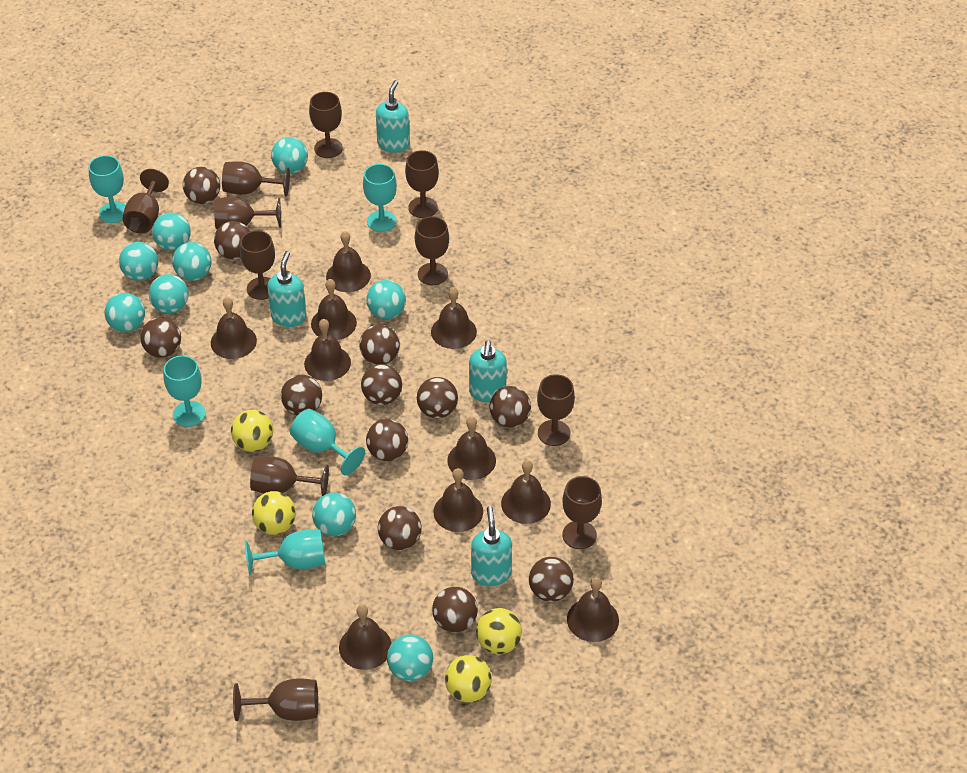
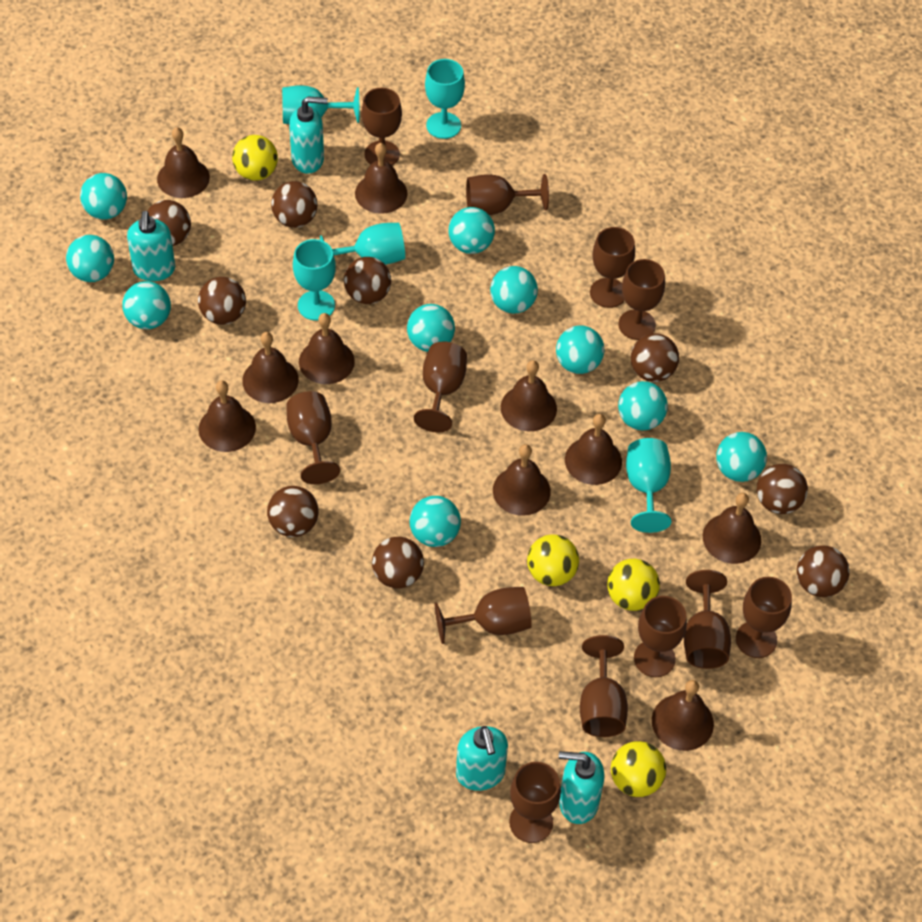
brown ball: [140,318,181,358] [183,167,220,204] [214,221,250,259] [281,375,322,416] [359,325,400,365] [361,364,402,405] [366,419,408,461] [378,506,422,550] [417,377,458,418] [432,587,478,632] [489,386,531,428] [529,557,574,602] = 12 -> [147,200,191,246] [198,277,246,325] [267,486,319,537] [271,181,318,228] [344,257,391,304] [372,537,424,588] [631,333,679,382] [757,464,808,514] [797,545,850,597] = 9
brown goblet: [122,169,169,233] [214,197,281,229] [222,161,290,197] [233,678,318,721] [240,230,275,300] [250,456,329,496] [309,92,343,158] [405,150,439,218] [415,216,449,285] [537,374,575,446] [562,476,602,549] = 11 -> [286,391,340,484] [362,88,402,165] [414,342,467,433] [435,587,532,644] [466,174,549,215] [509,762,561,843] [580,635,628,737] [590,227,635,308] [618,259,665,340] [634,596,687,677] [684,570,731,669] [736,577,792,658] = 12
turquoise ball: [104,293,145,332] [119,242,158,281] [149,274,189,314] [152,212,191,251] [172,242,211,281] [271,137,308,174] [312,493,356,536] [366,280,406,319] [387,634,433,681] = 9 -> [66,235,114,282] [80,173,127,219] [122,281,171,329] [407,304,455,352] [409,496,461,547] [448,207,495,254] [490,266,538,314] [556,325,604,374] [618,381,668,431] [716,432,767,482] = 10

